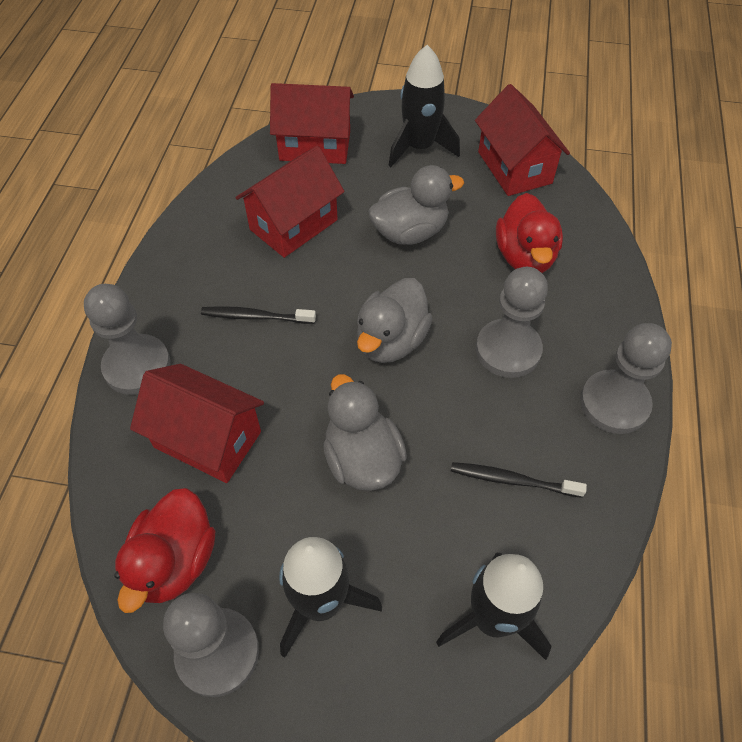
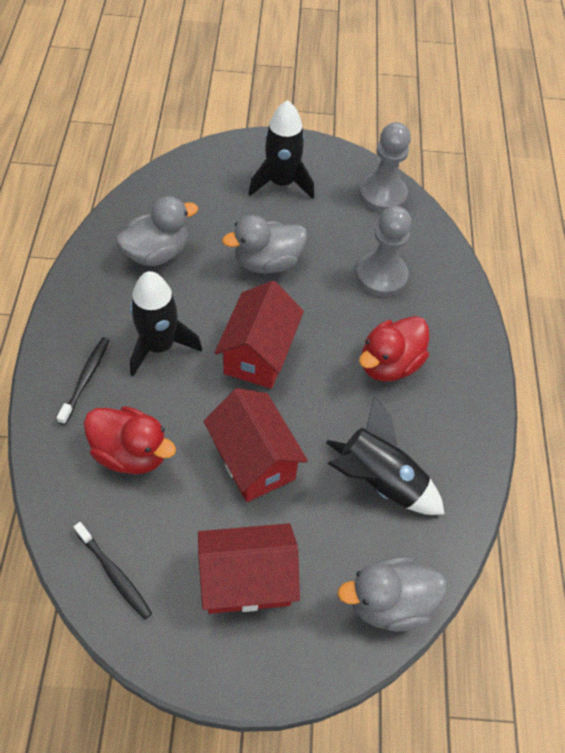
grey pawn: [84,284,171,395] [163,593,259,697] [476,267,548,378] [580,323,672,434] = 4 -> [356,206,412,297] [359,122,411,212] = 2
red house: [130,364,264,483] [235,146,344,258] [270,83,354,164] [475,84,570,196] = 4 -> [198,523,300,614] [203,388,308,502] [215,281,304,389] = 3

